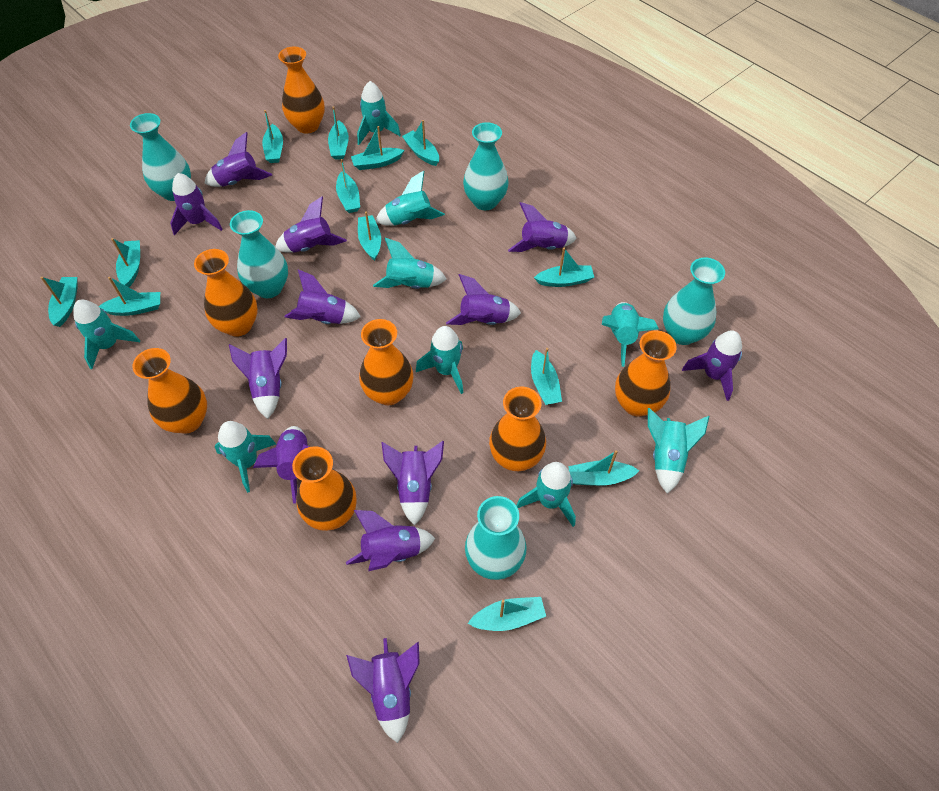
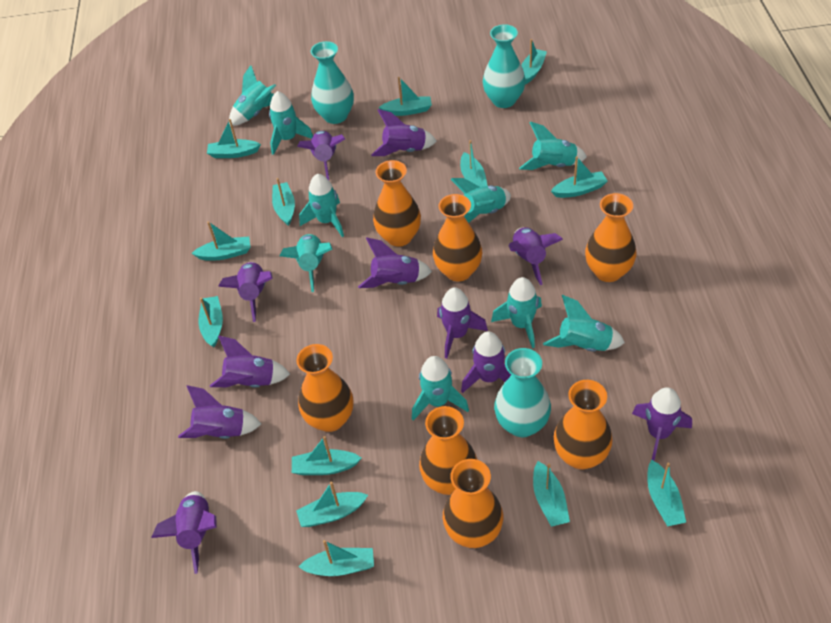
purple rocket: [170,173,223,235] [205,132,272,187] [229,338,287,419] [253,426,309,504] [275,197,347,253] [285,269,361,324] [346,510,435,571] [346,638,420,743] [381,441,444,526] [446,274,521,325] [508,202,577,252] [682,331,742,401] = 12 -> [151,491,217,574] [178,385,261,439] [210,335,290,387] [218,262,273,322] [297,131,345,180] [358,237,432,288] [371,109,437,156] [437,287,488,359] [461,331,511,393] [509,227,563,285] [632,387,692,461] = 11
turquoise vase: [130,113,191,201] [230,210,288,298] [463,122,509,210] [465,496,527,580] [663,258,725,345] = 5 -> [311,41,354,124] [483,24,526,108] [494,348,551,437] = 3

